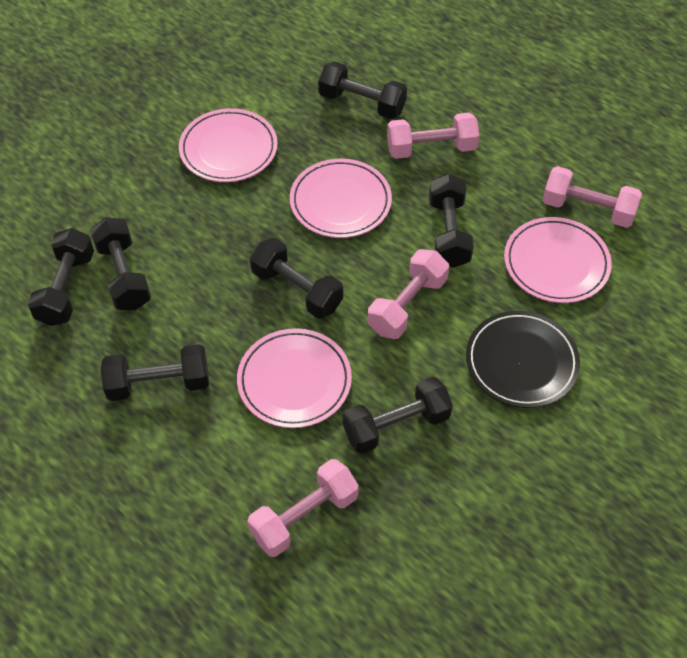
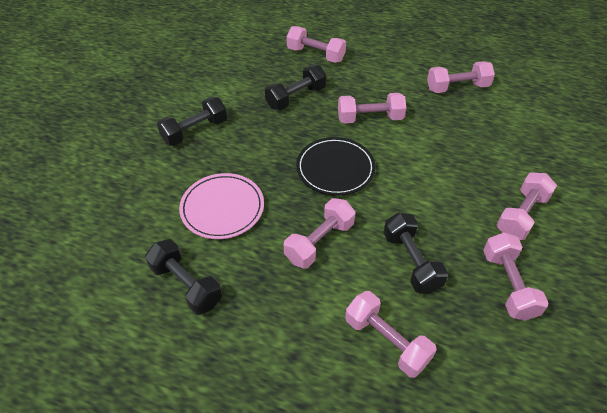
black dumbbell: [28,228,94,326] [90,217,151,310] [101,344,209,401] [250,238,343,319] [318,61,407,119] [343,377,453,454] [429,174,474,268] = 7 -> [145,239,222,315] [157,97,227,146] [265,65,327,110] [383,212,448,293] = 4
pink dumbbell: [247,459,359,557] [368,249,449,339] [387,113,479,159] [542,166,642,228] = 4 -> [284,198,355,269] [287,26,346,63] [338,93,406,124] [345,291,437,378] [427,61,495,93] [483,232,548,321] [497,173,557,240] = 7
pink plate: [179,108,278,182] [237,328,352,428] [290,159,392,238] [504,217,612,303] = 4 -> [179,173,264,239] = 1

